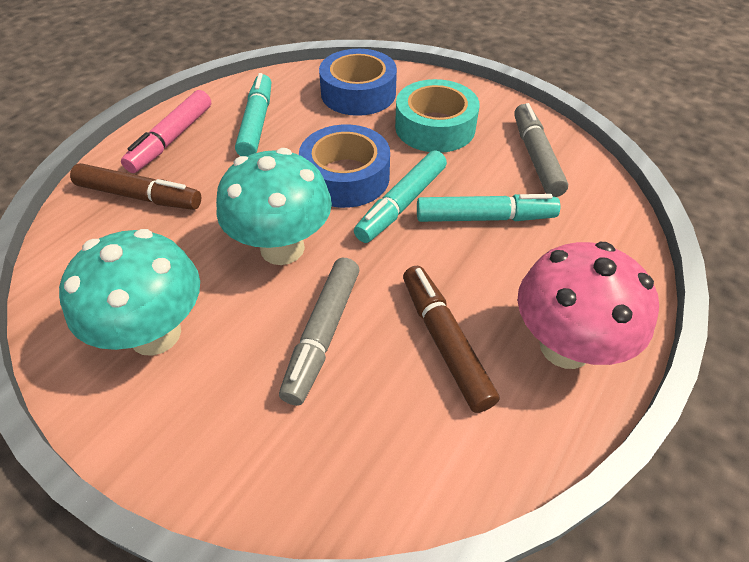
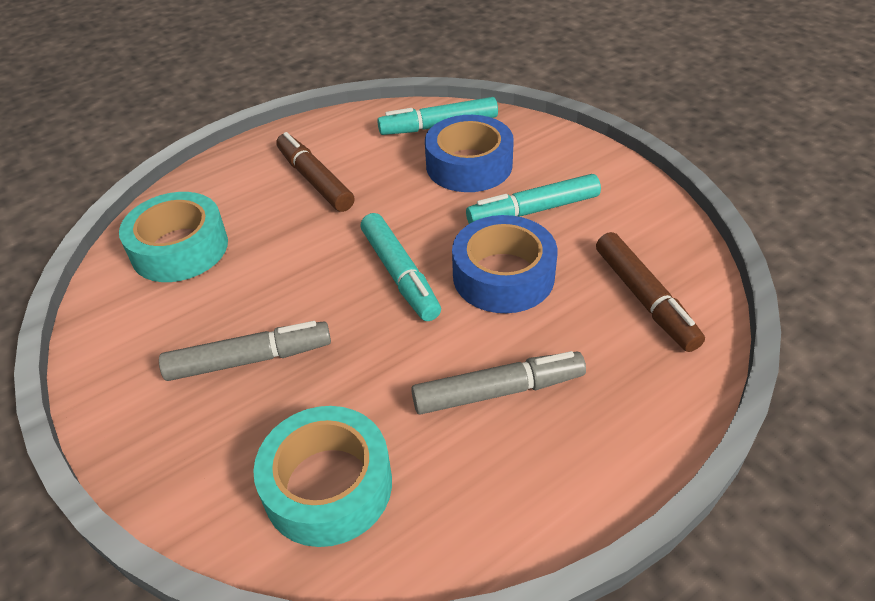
pink marker: [121,90,211,173] = 1 -> none = 0
pink mushroom: [517,242,659,369] = 1 -> none = 0
turquoise mushroom: [59,229,200,356] [216,148,332,265] = 2 -> none = 0
turquoise tape: [395,79,480,153] = 1 -> [119,192,228,282] [253,406,392,547] = 2

